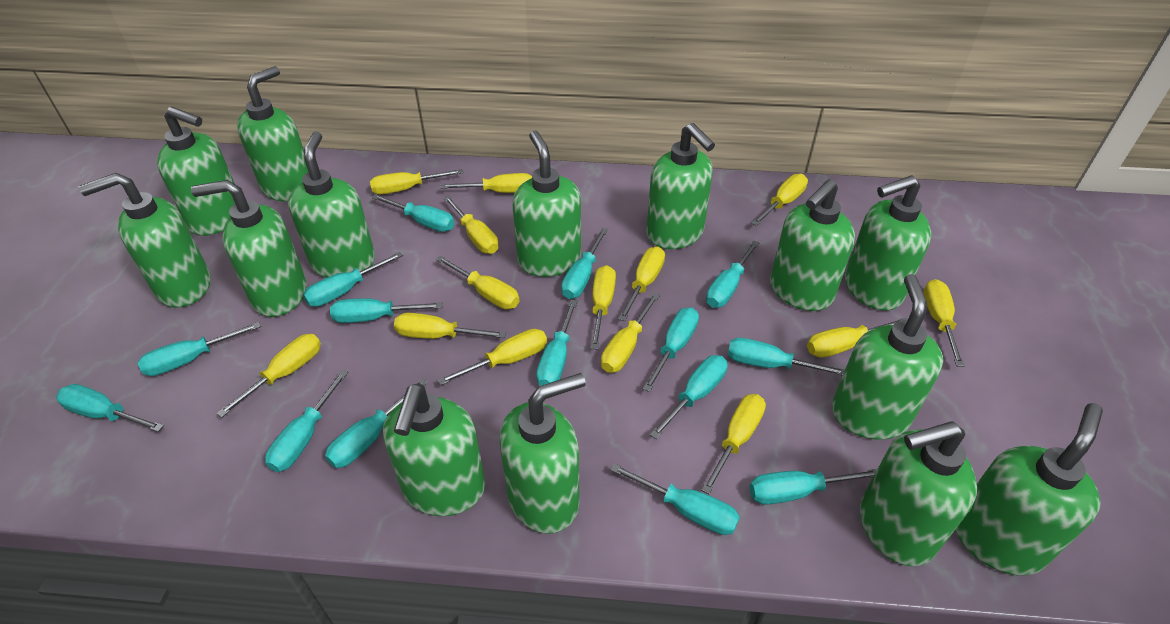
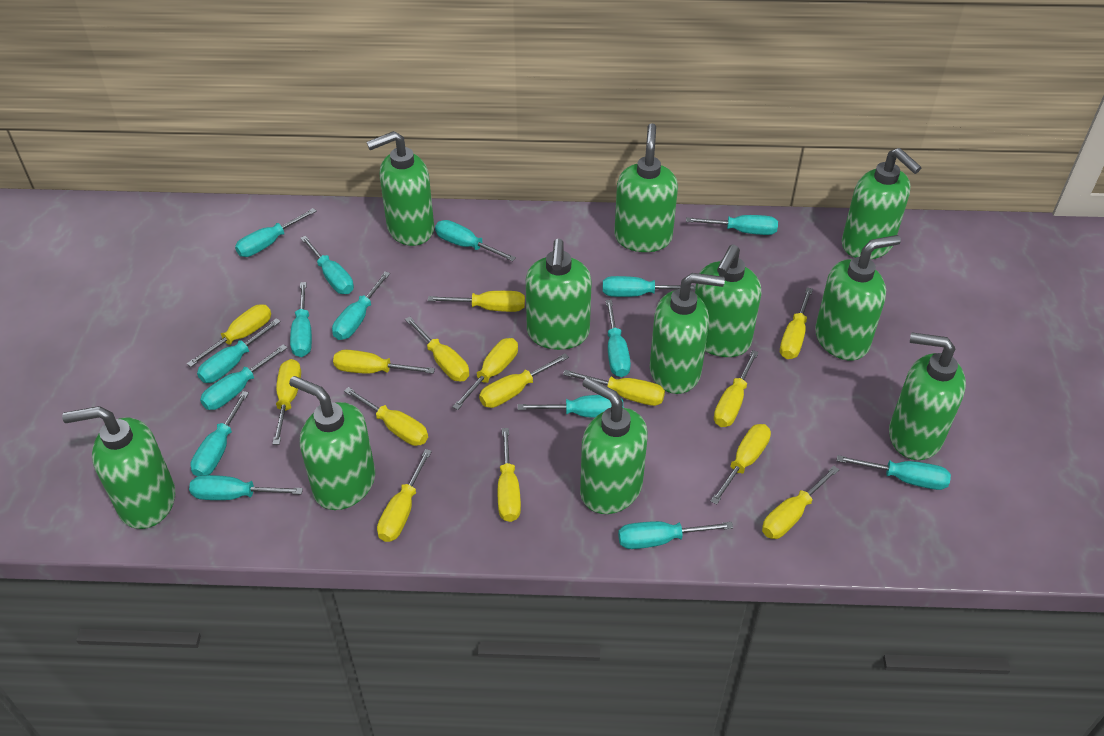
green soap dispenser: [79,173,210,307] [157,106,235,236] [191,180,307,317] [237,66,308,202] [288,132,375,278] [383,383,485,516] [499,373,586,534] [512,131,581,277] [646,123,715,249] [770,179,855,311] [832,274,943,440] [845,175,931,311] [860,421,977,566] [955,403,1103,575] = 14 -> [62,406,175,529] [289,376,375,510] [367,131,434,246] [526,239,592,350] [580,377,648,514] [614,123,678,252] [650,273,725,394] [695,245,761,357] [815,235,901,360] [842,148,921,259] [889,332,966,460] = 11
yellow screwdriver: [216,334,321,418] [370,169,463,194] [394,313,506,339] [436,256,519,309] [438,329,547,385] [440,173,532,193] [444,196,499,254] [590,265,616,350] [601,293,660,373] [618,247,665,322] [701,394,766,494] [751,174,808,226] [807,317,908,358] [924,279,964,367] = 14 -> [187,304,271,367] [273,359,301,445] [333,350,435,374] [344,387,428,446] [377,449,432,542] [405,317,469,381] [428,291,525,312] [452,338,518,410] [479,353,569,408] [498,428,521,522] [563,370,665,406] [711,424,771,505] [714,350,759,427] [762,466,840,539] [780,287,813,359] = 15

